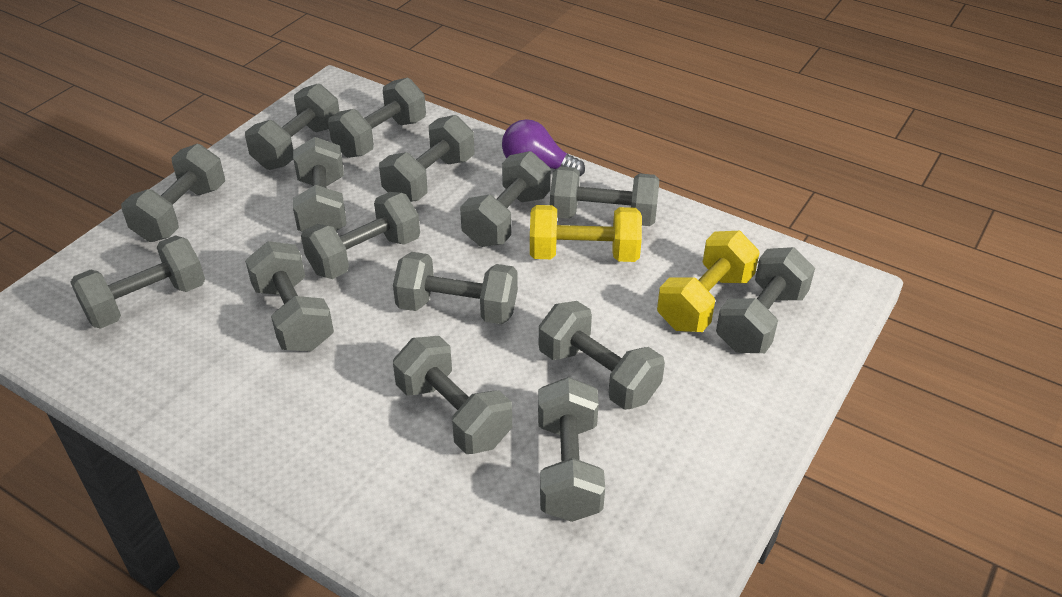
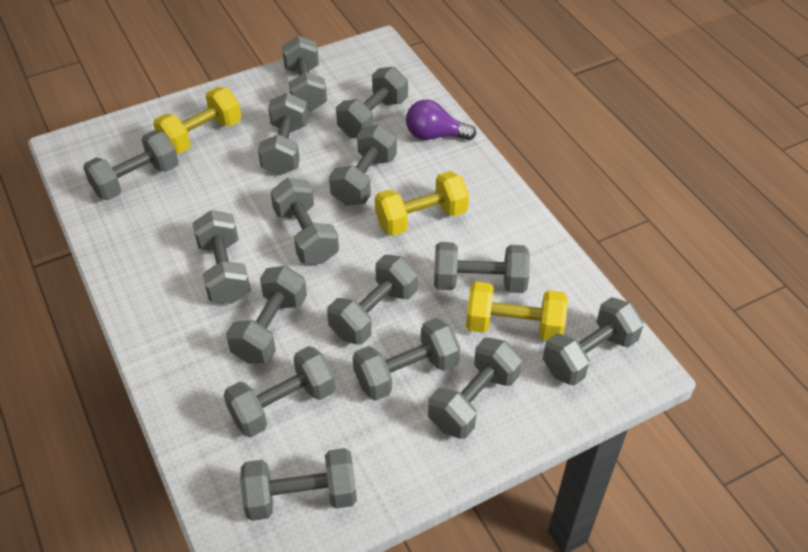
yellow dumbbell: [530,205,642,262] [657,231,760,332] = 2 -> [153,87,241,154] [375,171,469,236] [466,282,568,341] = 3

